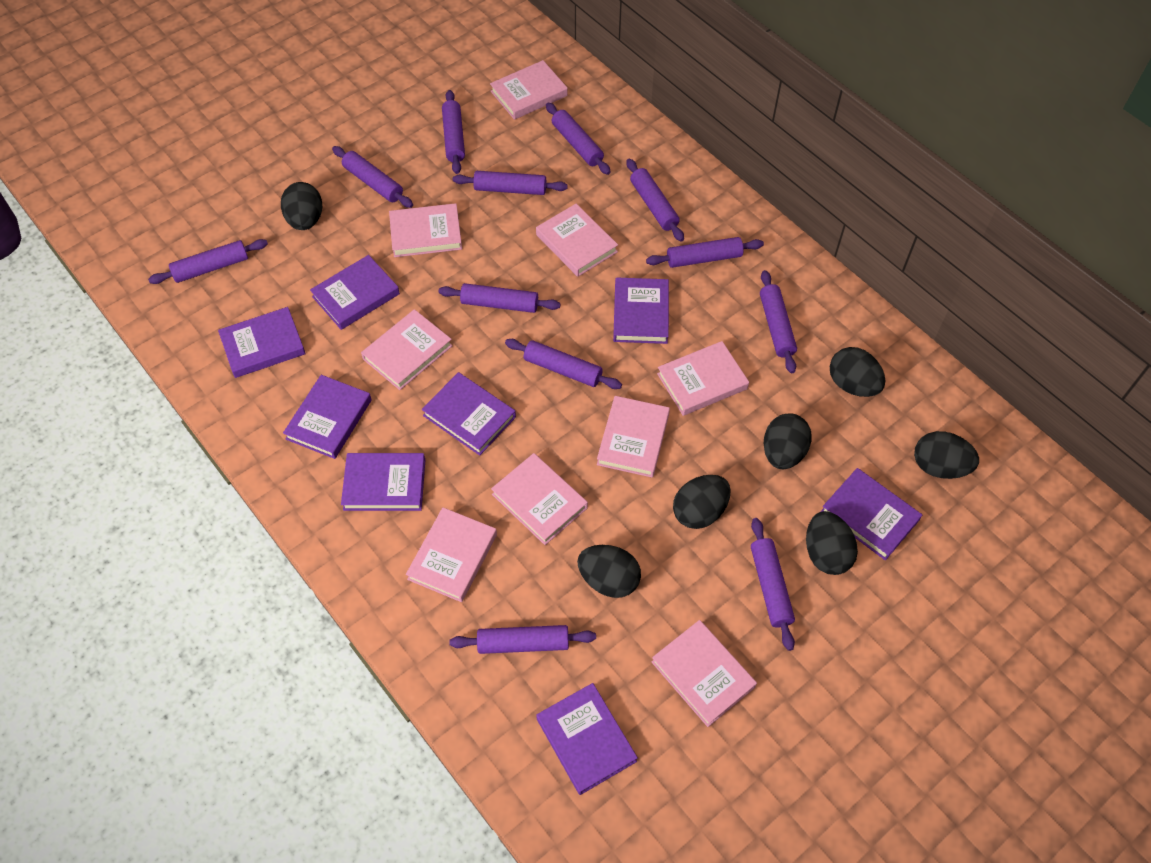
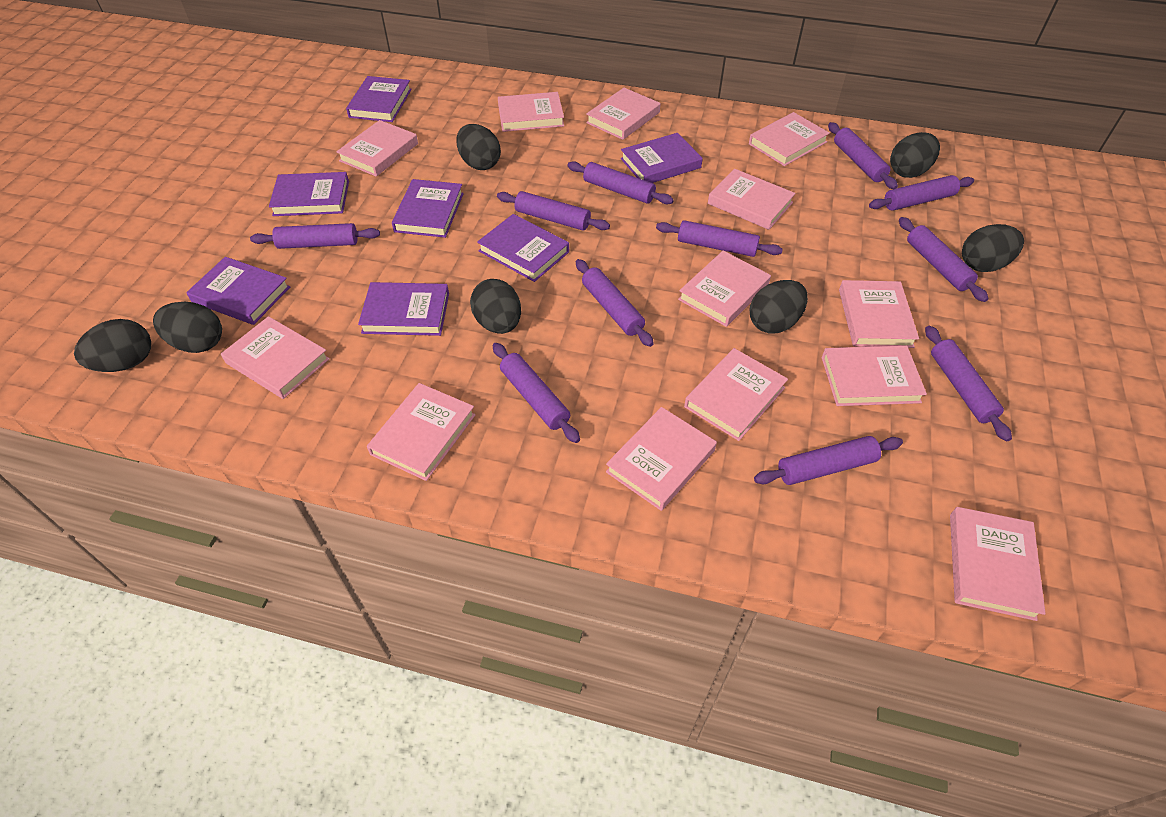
pink book: [361,309,453,390] [389,203,462,257] [406,507,497,602] [490,60,568,120] [491,453,588,545] [536,204,618,277] [597,396,670,478] [652,620,757,727] [657,341,749,416] = 9 -> [221,316,330,399] [336,120,418,177] [367,383,476,481] [498,92,564,132] [586,88,660,140] [606,407,717,511] [678,251,771,327] [684,348,788,441] [708,169,795,230] [749,112,830,166] [822,346,927,406] [839,280,919,348] [950,507,1046,621] = 13
purple book: [218,307,306,378] [283,375,372,459] [310,255,400,330] [341,453,425,511] [422,372,516,456] [536,683,638,795] [613,278,669,344] [821,468,922,560] = 8 -> [186,257,290,325] [269,172,349,216] [346,76,411,122] [358,282,449,336] [392,179,464,238] [477,214,569,282] [621,133,703,183] = 7
purple rolling pin: [148,239,268,284] [332,146,413,208] [439,283,560,313] [442,90,465,174] [449,625,596,654] [453,171,568,195] [505,339,622,389] [546,102,611,175] [626,159,684,242] [646,237,764,268] [751,518,795,651] [760,270,797,373] = 12 -> [250,223,380,249] [492,343,580,443] [497,191,610,231] [567,161,674,204] [576,259,654,347] [656,220,783,257] [754,436,903,485] [828,122,898,189] [869,175,974,211] [899,217,989,302] [925,326,1012,442] = 11

